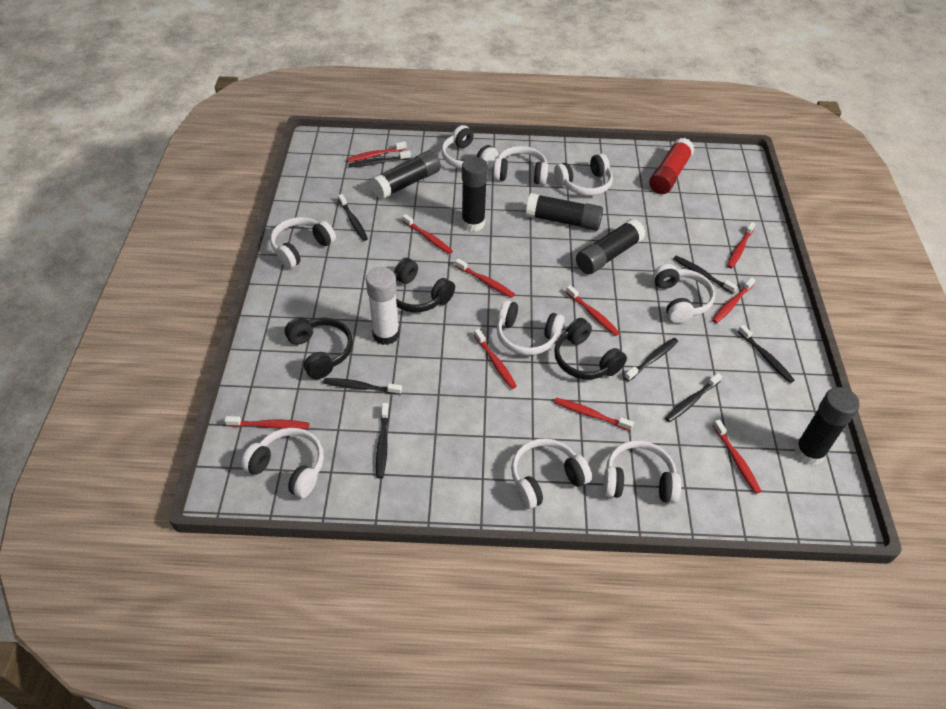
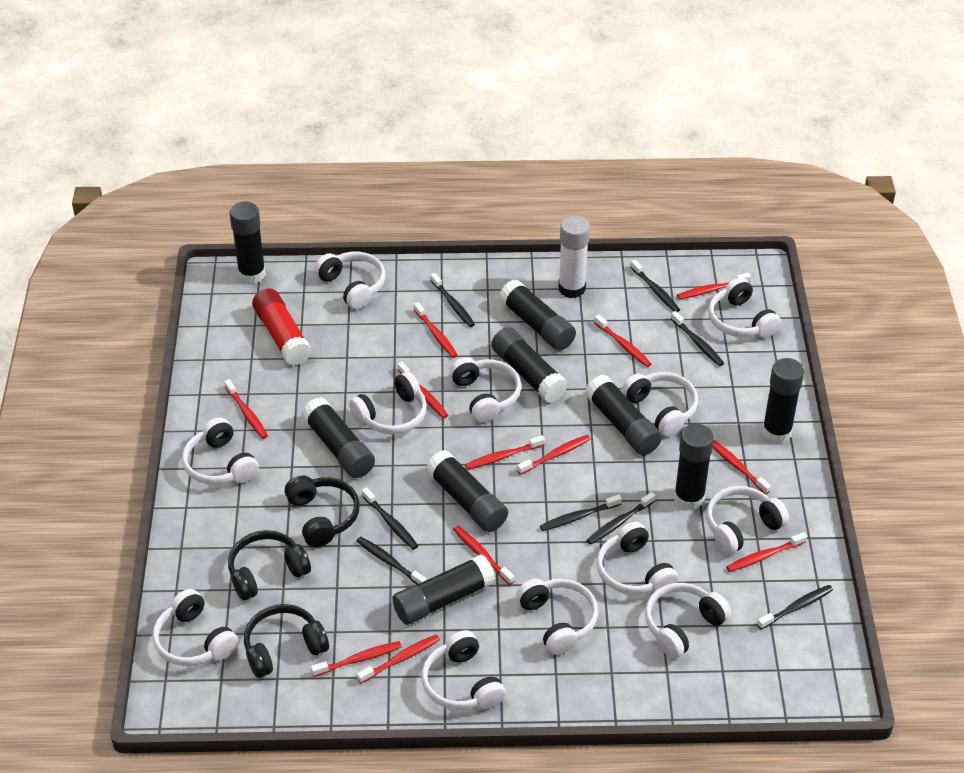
black glue stick: [371,150,441,199] [462,157,488,232] [526,193,603,231] [576,219,646,274] [794,387,860,465] = 5 -> [230,202,266,284] [302,397,375,478] [392,554,496,625] [426,450,508,532] [491,327,568,403] [499,279,576,351] [585,375,662,455] [674,424,714,510] [762,358,804,444] = 9
red toothbrush: [225,416,309,429] [346,141,407,162] [402,214,453,254] [455,258,515,298] [474,329,517,389] [554,398,634,431] [566,285,620,336] [712,277,755,323] [713,419,761,494] [727,222,756,268] = 10 -> [224,379,268,439] [311,641,402,677] [357,634,440,684] [397,362,448,419] [414,302,458,358] [453,526,515,585] [465,435,545,470] [517,435,591,475] [594,314,652,367] [677,273,751,299] [713,440,771,494] [726,532,807,572] = 12
white headphones: [241,428,324,498] [270,217,336,269] [441,125,499,169] [493,146,548,185] [497,300,564,355] [511,438,592,509] [554,153,613,196] [603,441,681,504] [653,264,715,323] = 9 -> [153,589,238,666] [182,417,259,485] [314,252,386,309] [349,372,427,434] [421,630,506,710] [449,357,521,423] [516,578,598,655] [596,522,678,595] [622,372,698,437] [645,583,731,658] [706,486,789,554] [708,277,781,338] = 12

